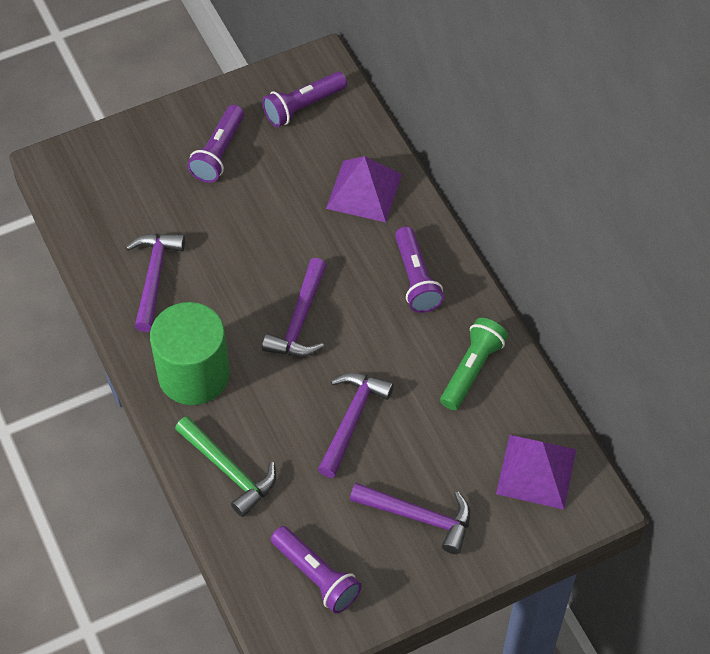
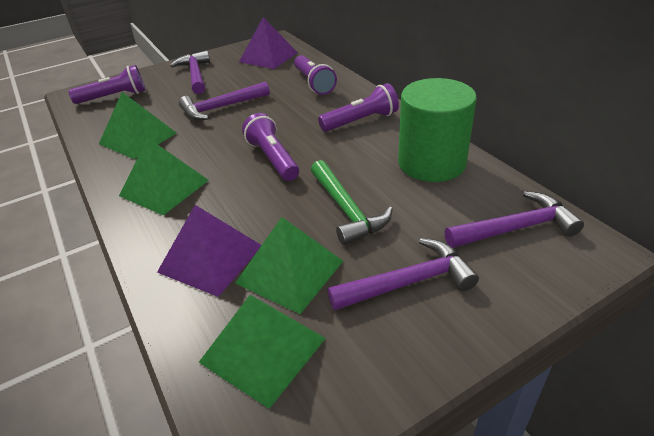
green flashlight: [440,318,508,410] = 1 -> none = 0
green pyramid: none = 0 -> [99,92,177,159] [119,138,209,216] [199,295,326,409] [235,217,343,314] = 4

